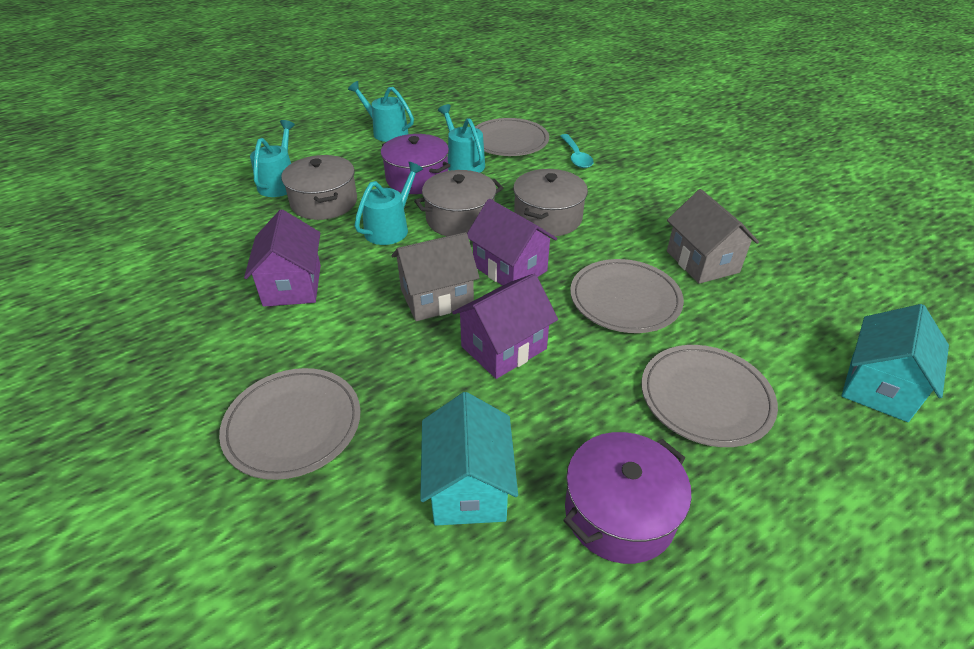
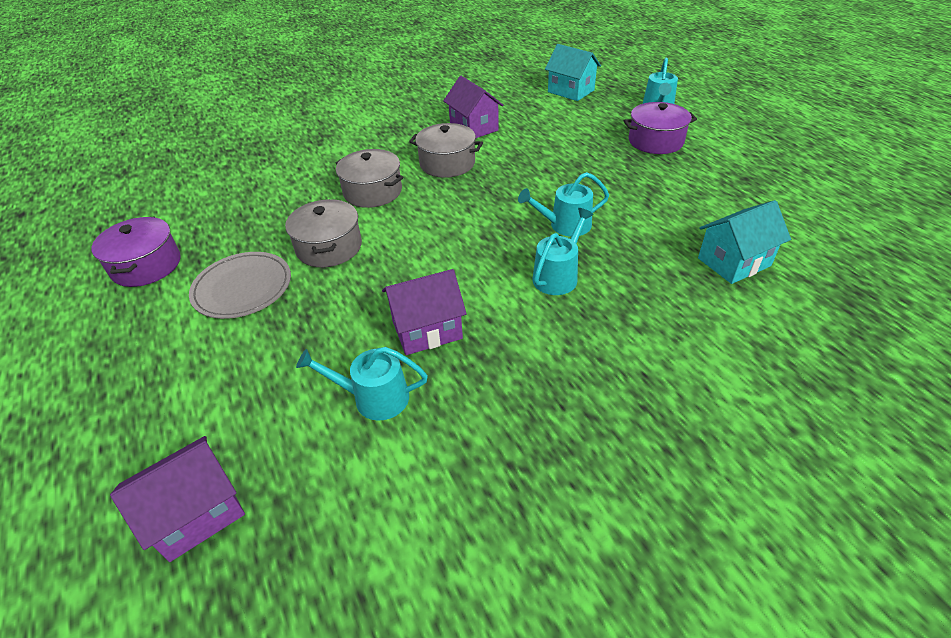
grey house: [392,232,479,321] [667,189,759,284] = 2 -> none = 0
grey plate: [219,368,361,480] [475,118,549,156] [570,259,684,333] [641,345,778,447] = 4 -> [189,252,291,319] = 1
turquoise spoon: [560,134,594,168] = 1 -> none = 0

